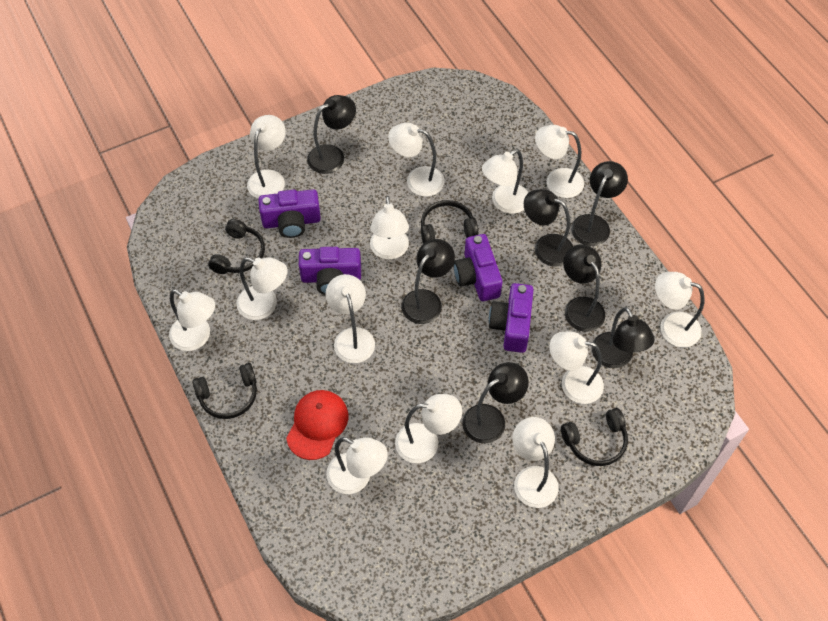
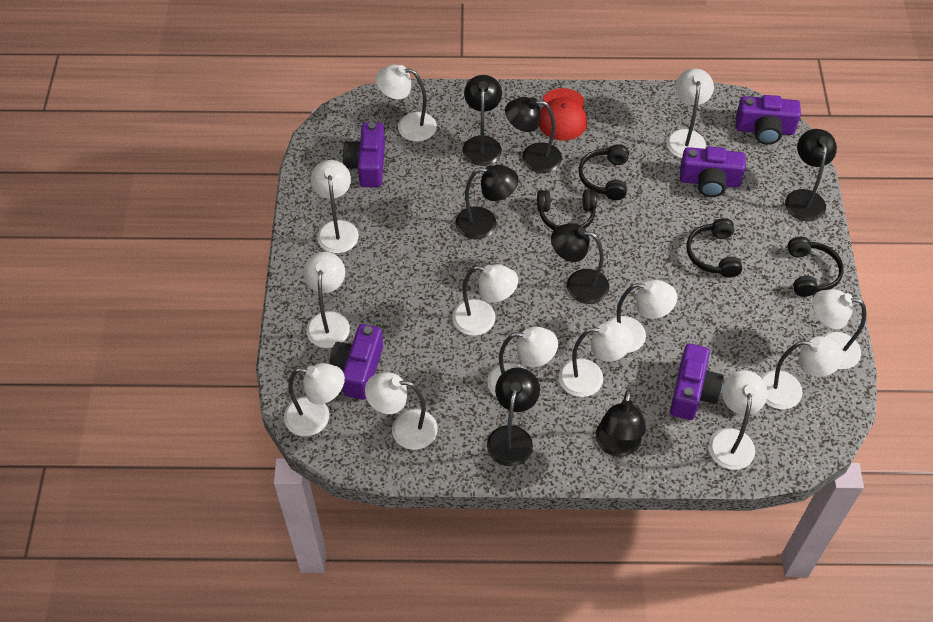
purple camera: [258,190,321,238] [299,247,361,295] [454,234,502,301] [489,283,534,353] = 4 -> [329,324,383,400] [343,122,385,188] [670,344,724,420] [680,146,746,197] [736,95,801,145] = 5

